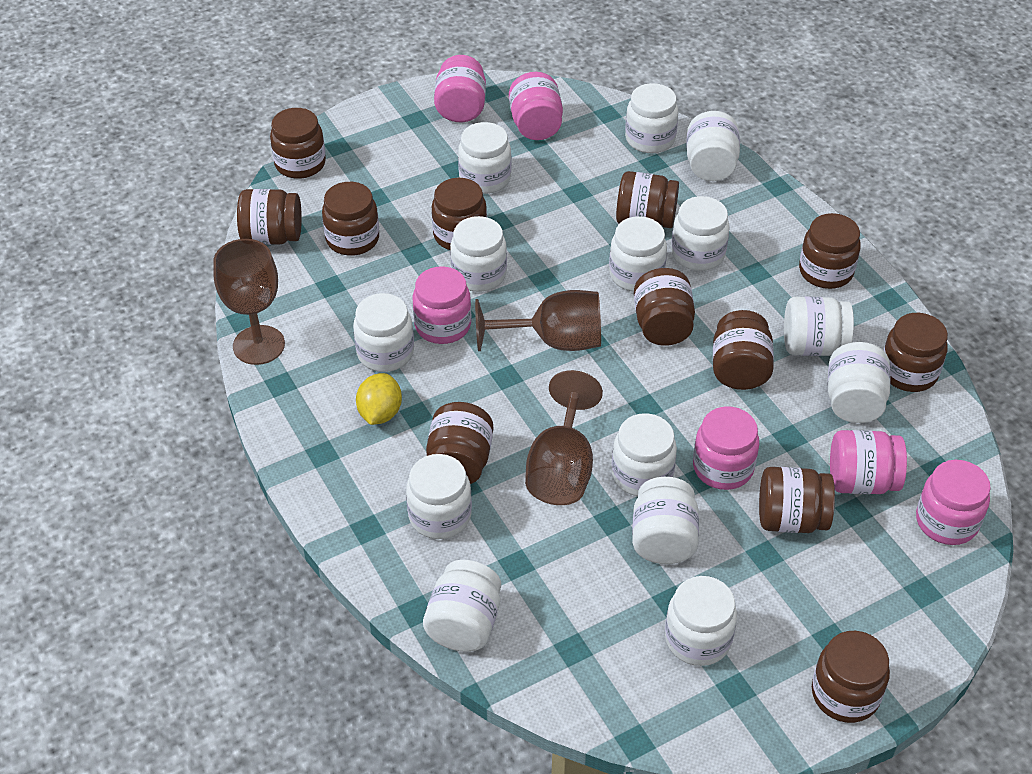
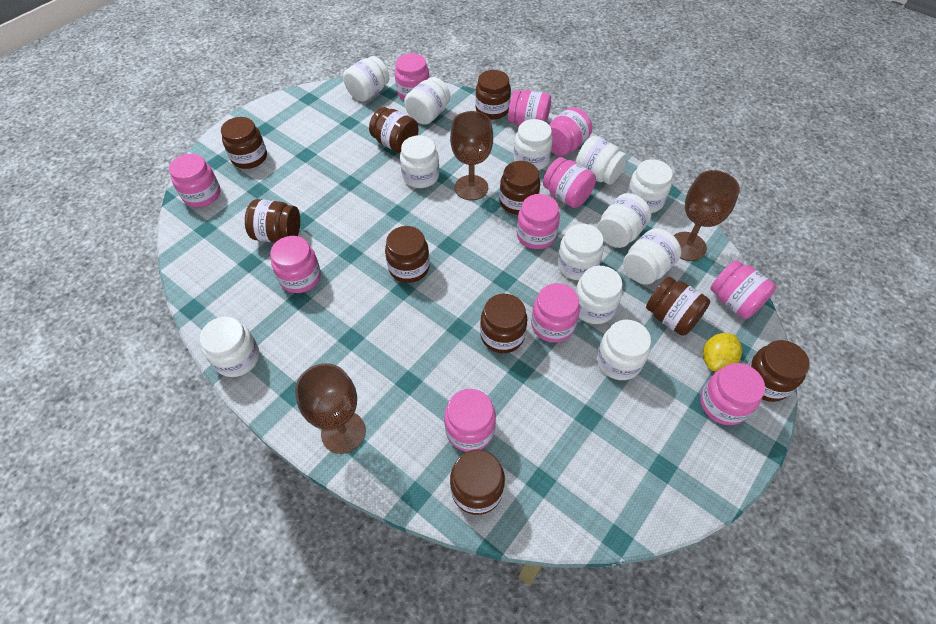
brown jar: [237,189,302,245] [270,108,326,179] [322,182,379,256] [426,402,493,484] [432,178,487,250] [616,171,679,228] [634,268,695,346] [713,310,774,390] [759,467,835,533] [799,213,861,289] [812,631,890,723] [884,313,948,392] = 12 -> [221,117,267,169] [245,199,300,243] [369,107,419,153] [385,226,430,283] [450,449,505,515] [475,70,511,120] [480,294,527,353] [500,161,540,215] [646,277,710,336] [747,340,810,402] = 10
pink jar: [413,266,471,344] [434,55,486,122] [509,72,563,140] [693,407,759,490] [830,430,907,494] [916,460,991,545] = 6 -> [169,154,221,207] [270,236,321,293] [395,53,430,100] [444,389,496,452] [508,90,551,126] [517,194,560,249] [531,283,580,343] [543,157,596,208] [549,107,592,156] [700,363,765,425] [710,260,776,319] = 11
white jar: [353,293,414,372] [406,454,472,539] [423,560,501,652] [450,216,507,292] [458,122,511,194] [609,216,667,292] [612,413,677,496] [625,83,678,153] [632,477,699,564] [665,576,737,666] [671,196,730,271] [687,111,740,181] [784,296,854,356] [828,342,890,423] = 14 -> [200,317,259,377] [343,56,389,102] [400,135,439,188] [404,77,450,125] [514,119,553,170] [557,224,604,280] [575,266,622,324] [576,136,627,185] [597,193,651,248] [597,320,651,380] [623,228,682,285] [627,159,673,213] = 12

